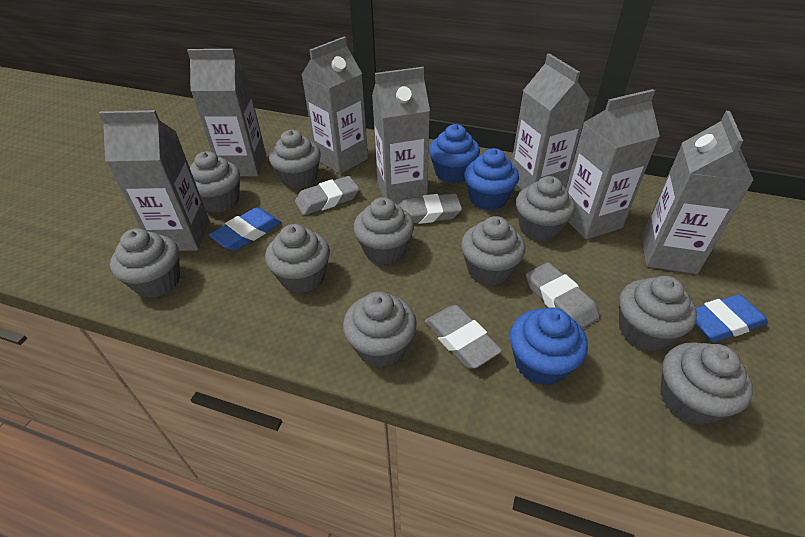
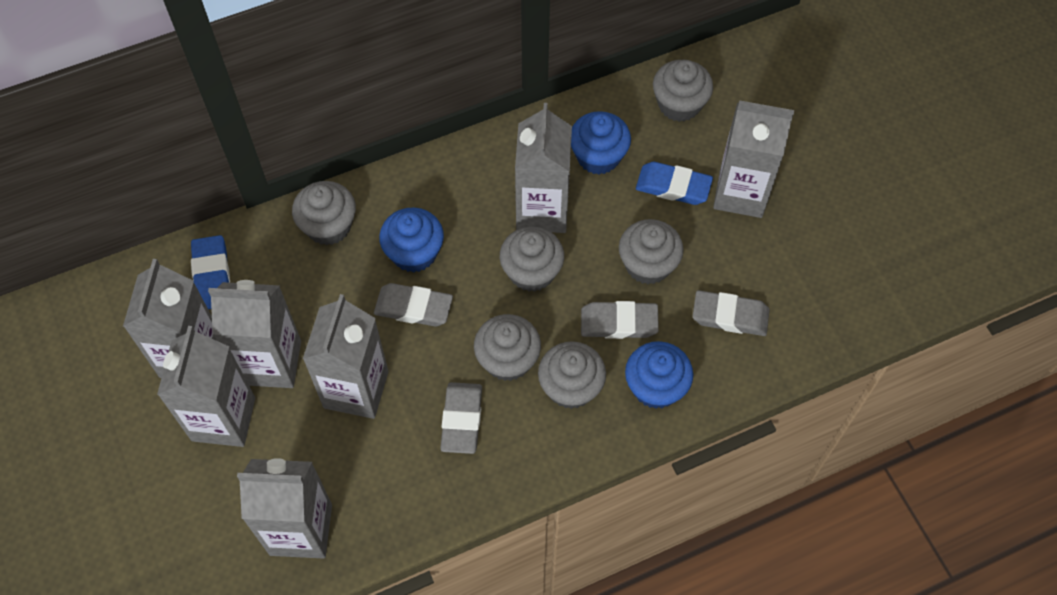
grey cupcake: [110,228,180,298] [190,151,240,213] [265,224,330,293] [269,130,321,189] [343,291,417,368] [353,197,414,264] [461,216,525,285] [516,176,575,241] [619,276,697,351] [660,342,753,425] = 10 -> [292,181,356,246] [474,314,541,381] [500,227,564,292] [538,341,606,409] [619,219,684,284] [653,60,713,122] = 6

